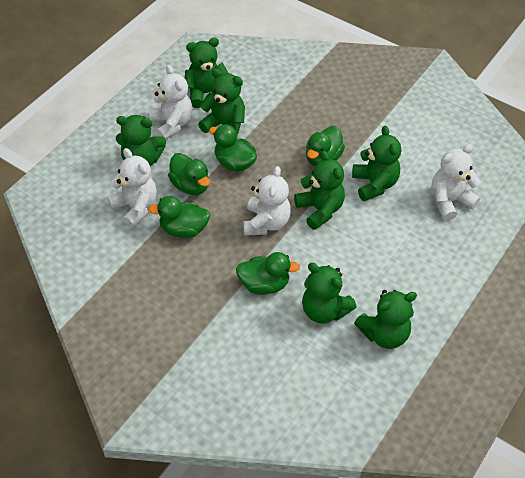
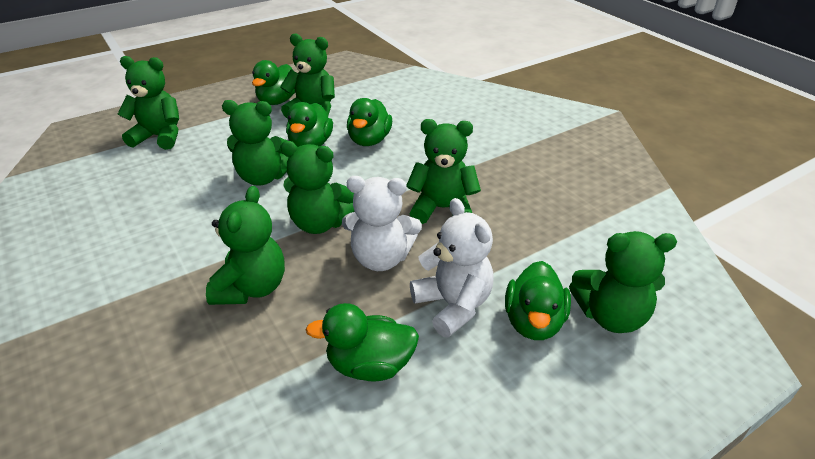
white teddy bear: [107,148,157,228] [149,65,193,139] [243,166,291,236] [432,144,481,221] = 4 -> [342,176,422,271] [410,198,494,338] = 2

